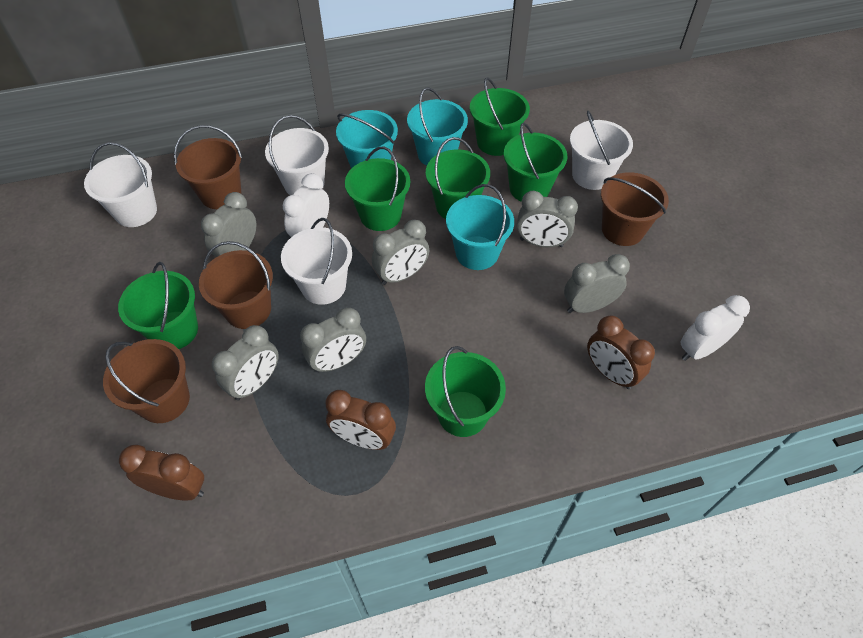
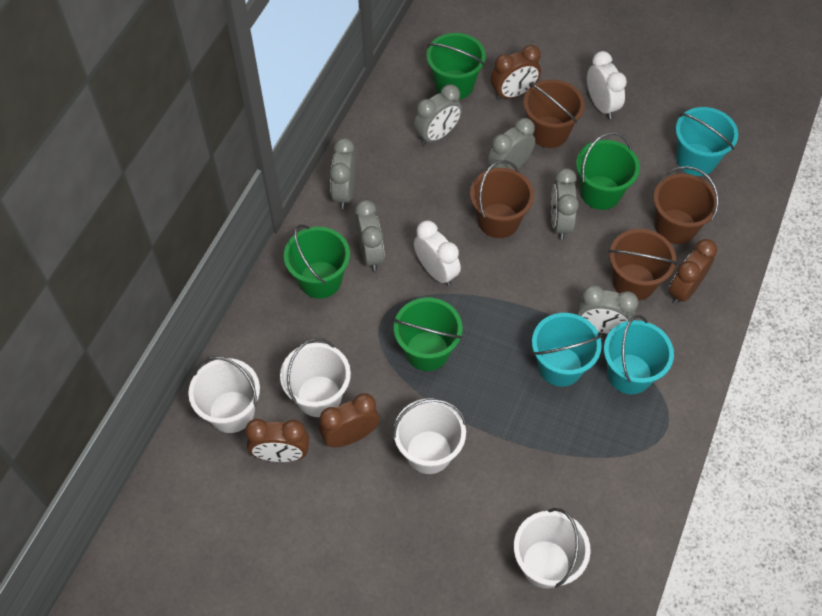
brown clock: [119,444,204,500] [325,390,396,450] [587,316,655,389] = 3 -> [245,419,309,462] [319,393,380,447] [491,45,541,100] [669,239,717,305] = 4
green bucket: [118,262,198,349] [345,147,410,231] [425,346,506,437] [426,137,490,219] [470,77,530,156] [504,123,567,202] = 6 -> [284,224,350,299] [394,298,462,371] [426,33,486,100] [576,132,640,210] = 4

